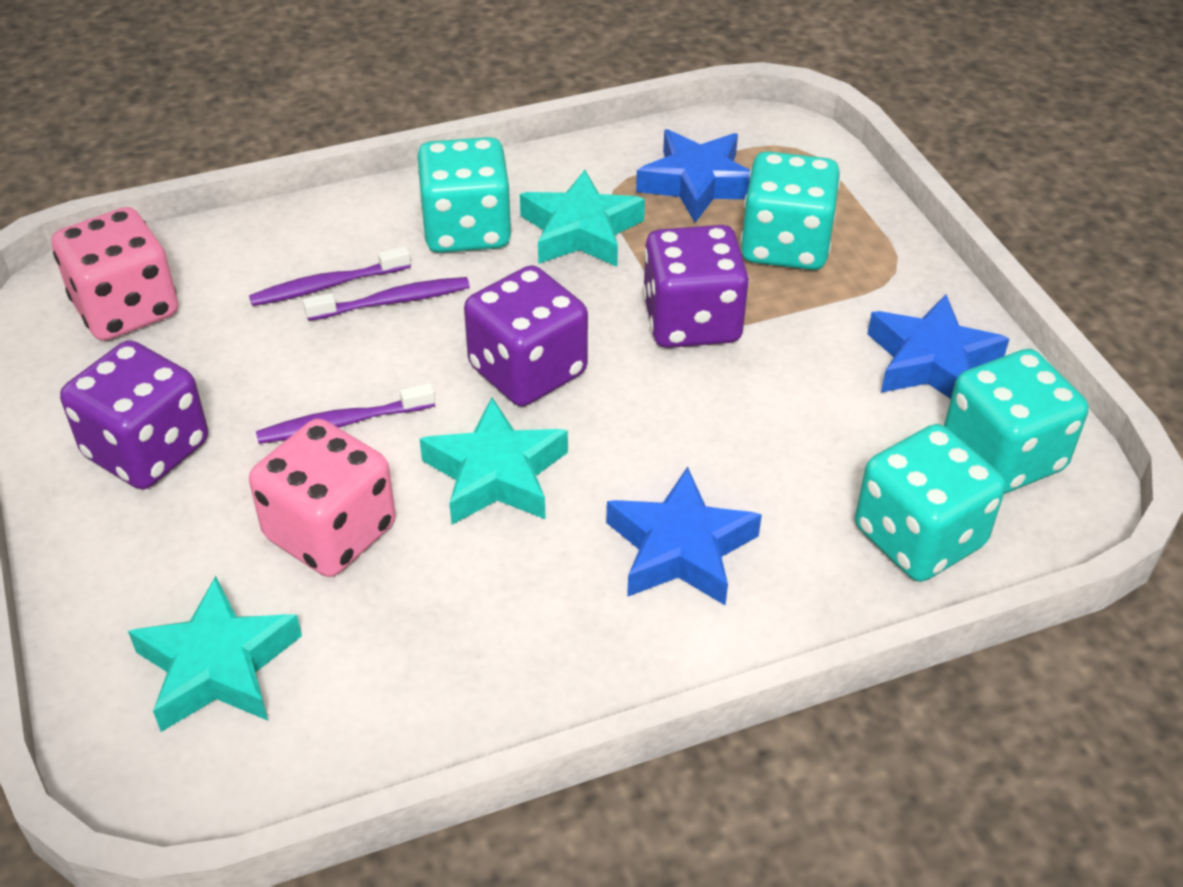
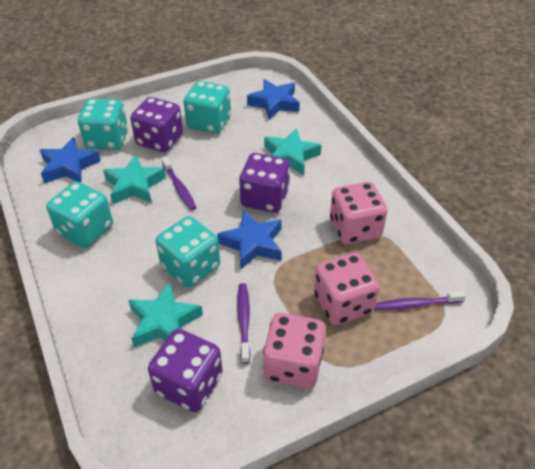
pink dice: [52,207,178,341] [249,419,396,577] = 2 -> [263,313,326,389] [314,253,379,325] [330,182,388,244] = 3

